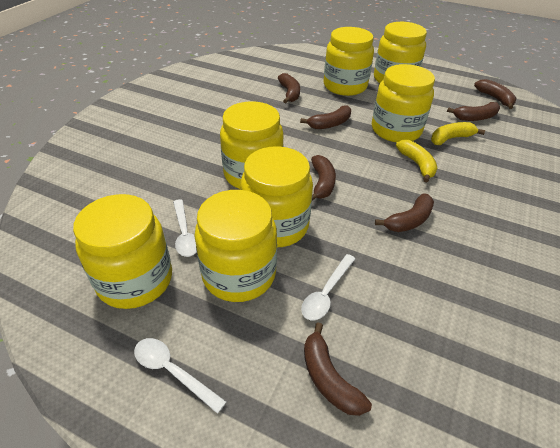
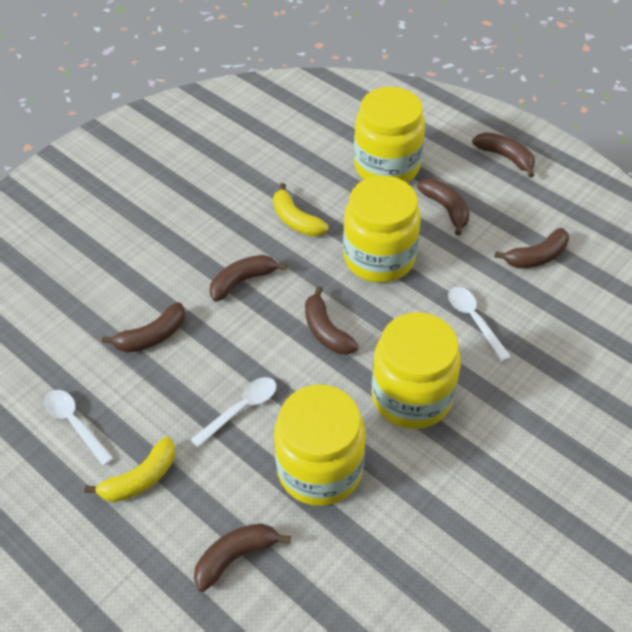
yellow jar: [73,194,172,309] [195,190,277,302] [220,101,284,189] [240,146,313,247] [324,27,374,96] [372,64,435,142] [374,22,427,83] = 7 -> [274,385,366,506] [343,176,421,283] [354,87,425,183] [371,312,461,429] = 4

